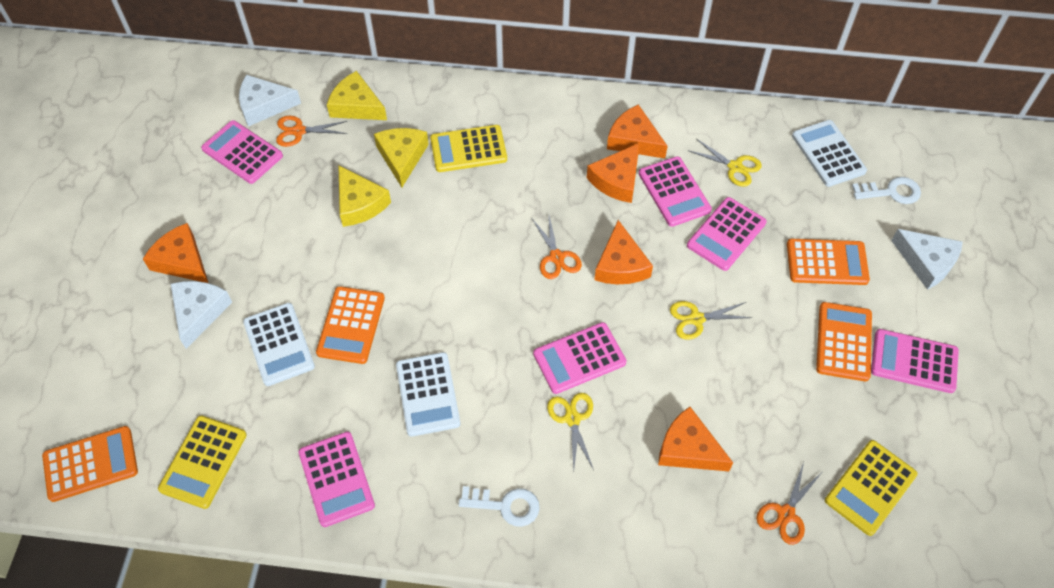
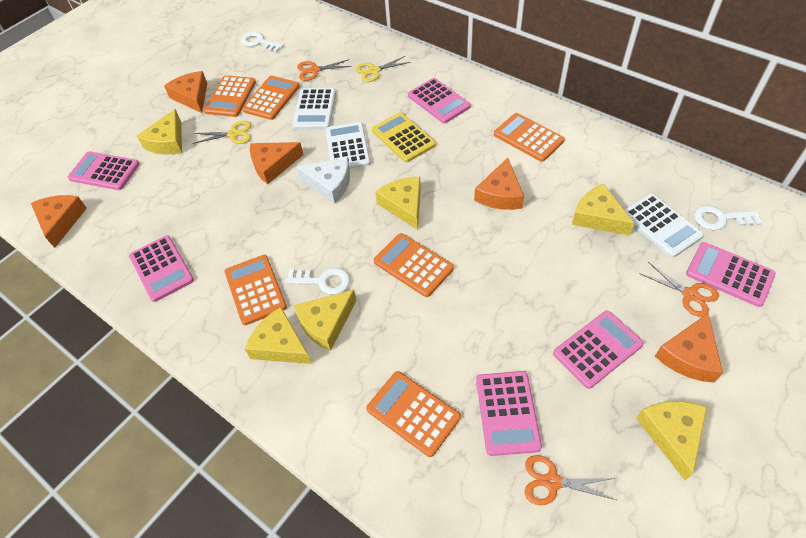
orange calculator: [42,426,138,502] [316,286,385,364] [787,239,870,285] [816,302,872,381] = 4 -> [204,75,256,117] [225,255,287,325] [242,76,300,120] [366,371,461,457] [374,233,454,297] [494,113,565,162] = 6
white cheese: [171,281,232,349] [239,75,301,127] [891,229,963,290] = 3 -> [296,158,350,203] = 1
white key: [459,486,540,527] [852,177,921,204] = 2 -> [241,32,284,53] [285,268,350,295] [694,206,762,230] = 3
yellow calculator: [158,415,247,509] [430,125,507,172] [825,440,918,536] = 3 -> [372,112,436,163] = 1
yellow cheese: [327,71,387,120] [338,165,391,227] [374,128,429,187] = 3 -> [137,109,182,155] [245,307,312,364] [294,290,356,351] [375,177,421,230] [572,184,635,236] [636,401,707,481] = 6
yellow scissors: [547,393,594,470] [670,301,752,340] [688,139,762,187] = 3 -> [193,121,251,144] [355,56,411,82] = 2

